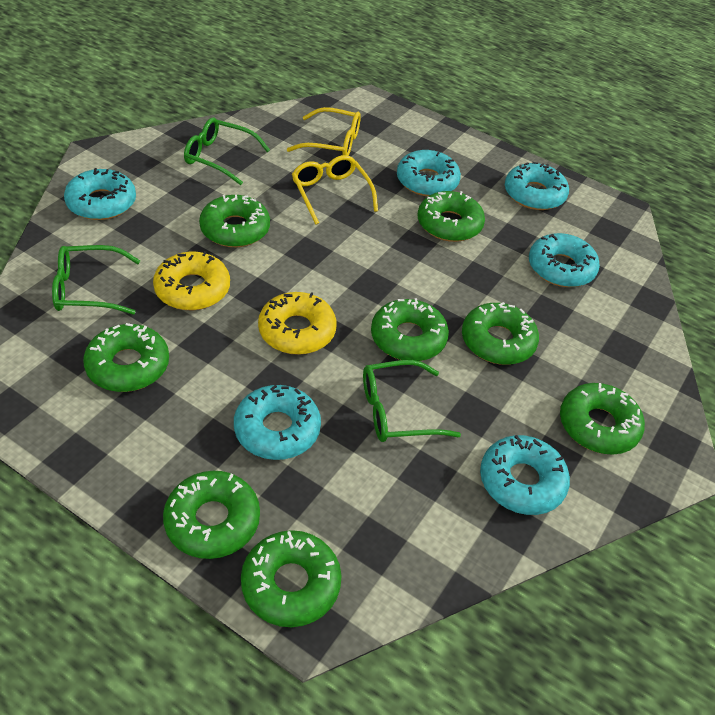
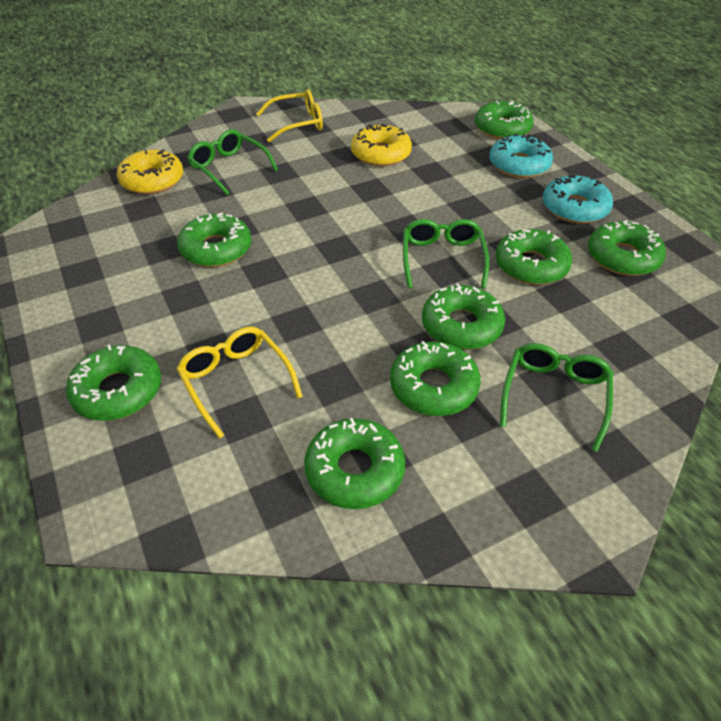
turquoise donut: [64,168,136,220] [234,385,321,460] [397,150,461,196] [480,435,570,515] [505,162,569,210] [529,233,600,287] = 6 -> [489,134,553,178] [543,175,613,224] = 2

